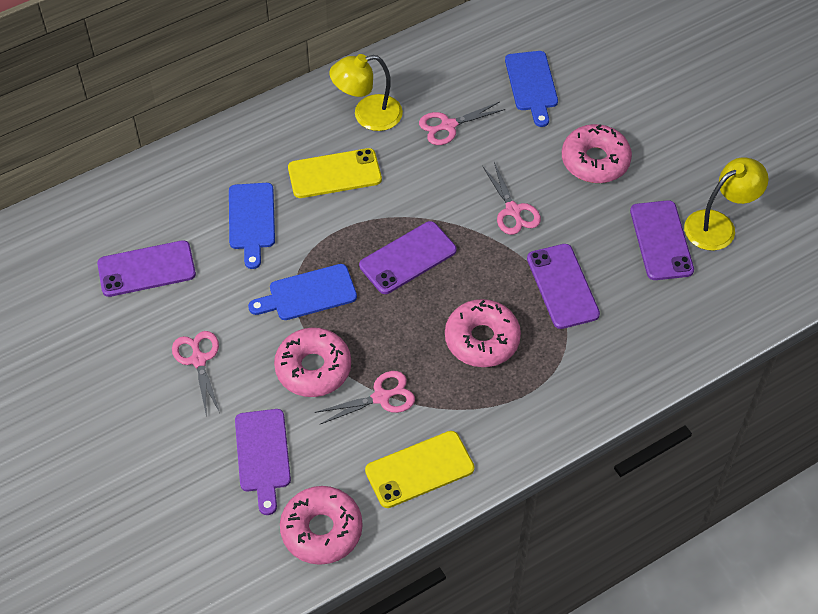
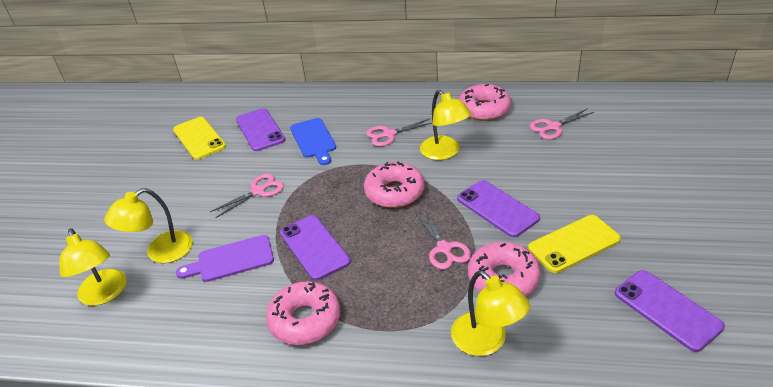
blue cutting board: [229,183,275,269] [248,264,357,320] [505,51,558,127] = 3 -> [290,118,336,165] = 1
yellow lamp: [329,54,403,131] [684,157,768,251] = 2 -> [59,228,127,306] [104,188,193,263] [420,90,471,160] [451,270,530,356] = 4

